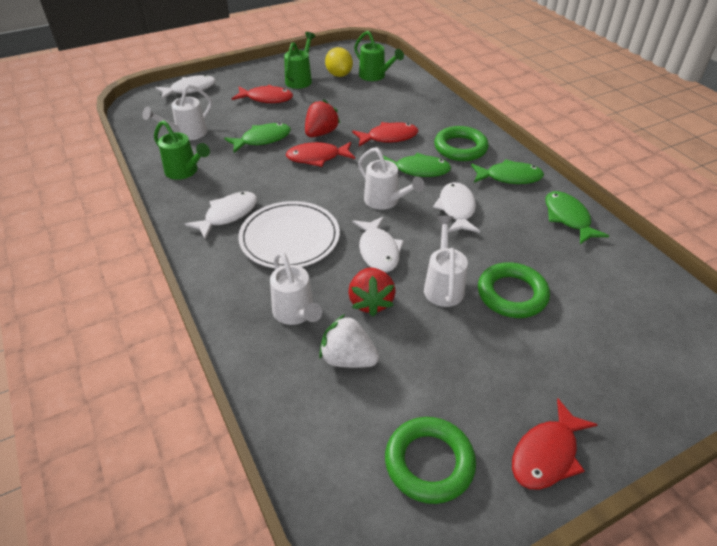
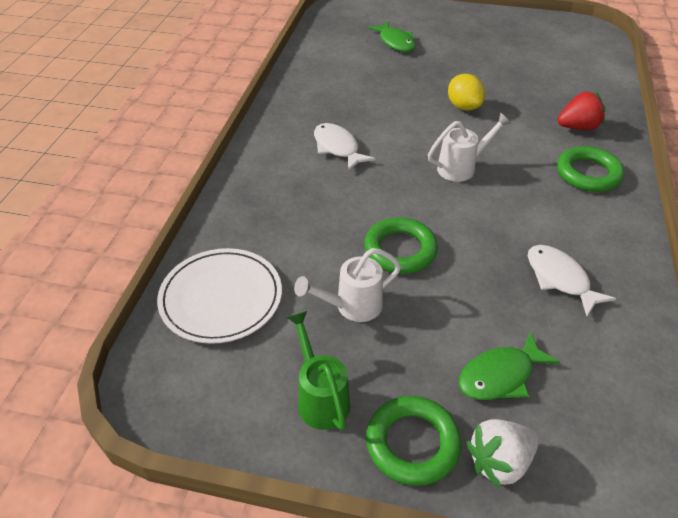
green fish: [224,123,291,153] [383,153,451,177] [471,159,544,184] [546,191,609,244] = 4 -> [368,21,416,52] [459,332,560,400] = 2
green watering can: [154,120,210,180] [284,32,315,89] [354,31,404,81] = 3 -> [287,311,350,431] = 1
red fish: [232,85,293,103] [286,142,355,167] [352,122,418,146] [512,399,598,490] = 4 -> none = 0
red strawberry: [305,99,340,137] [348,267,396,316] = 2 -> [558,91,606,130] = 1
white fish: [155,75,216,99] [185,192,257,239] [353,216,404,273] [433,182,480,233] = 4 -> [314,123,375,171] [528,245,616,316] = 2
white watering can: [142,84,212,140] [270,252,322,325] [358,147,425,210] [424,216,468,307] = 4 -> [294,248,401,322] [428,113,511,182] = 2

